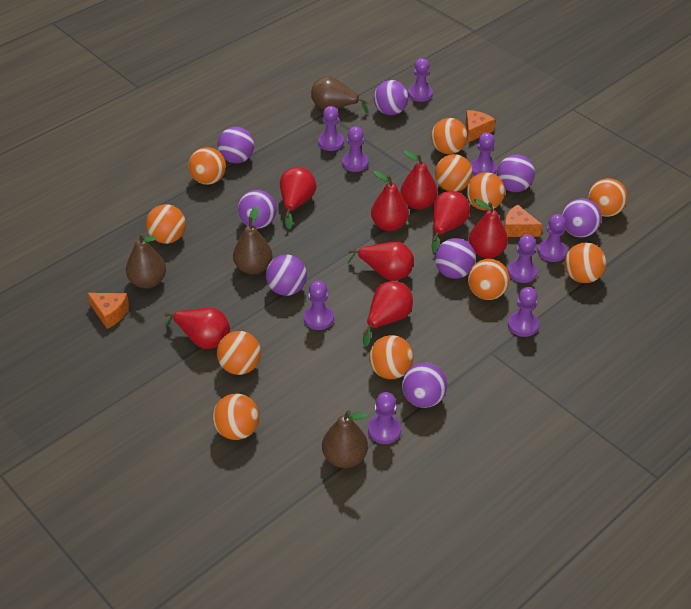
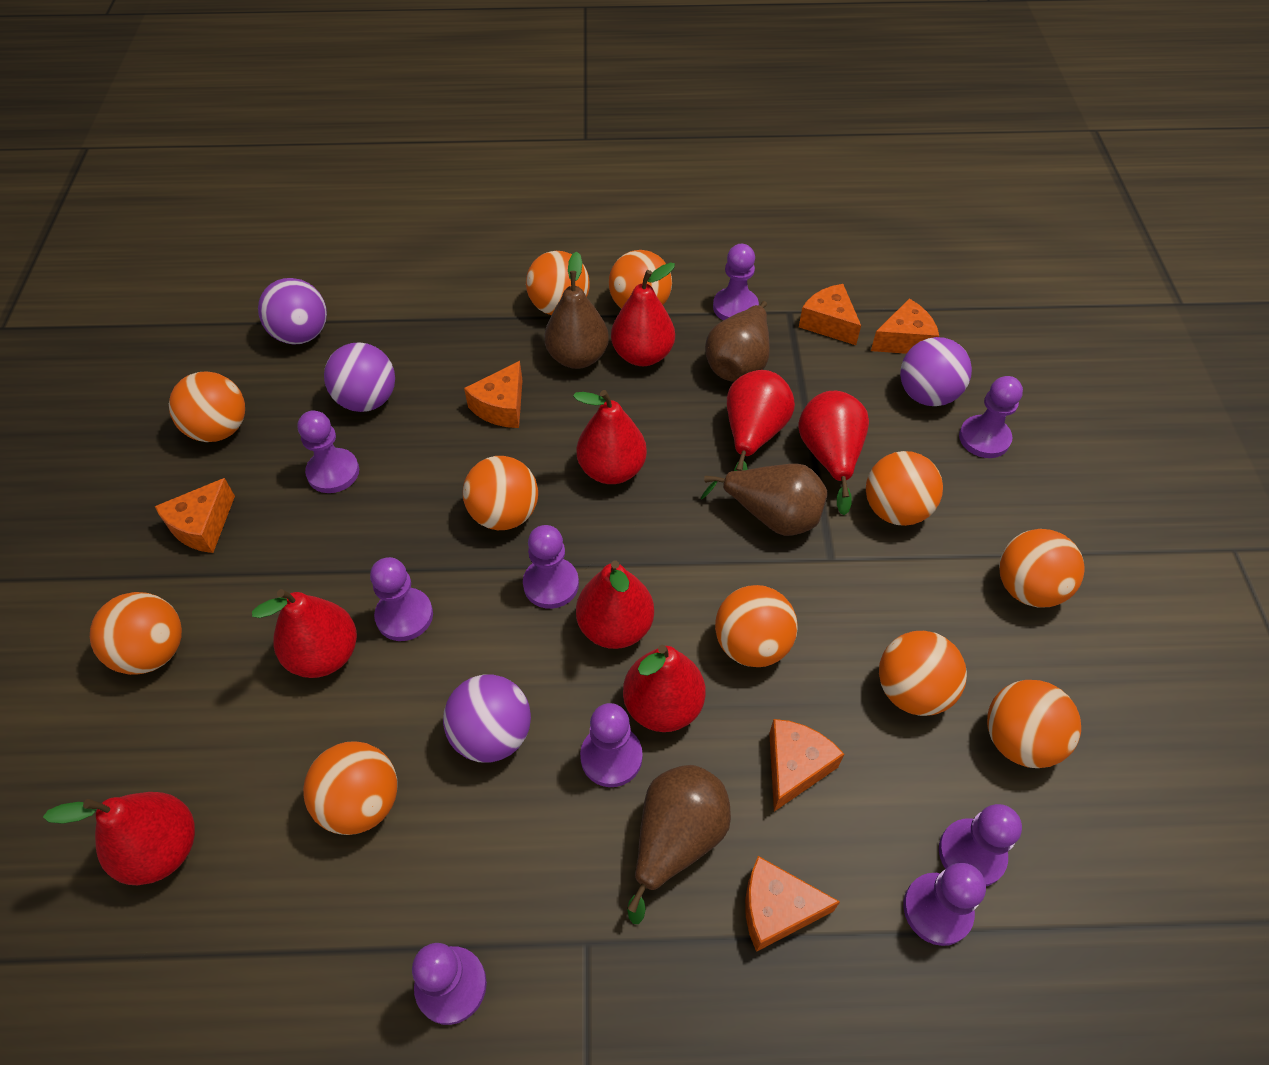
orange cheese: [87,293,129,329] [466,110,495,143] [504,204,543,237] = 3 -> [155,478,235,553] [464,361,522,428] [745,856,840,952] [769,719,844,812] [799,284,861,345] [871,299,939,354] = 6
purple ball: [218,127,254,164] [238,190,277,229] [266,255,307,296] [374,80,409,115] [402,363,447,408] [435,238,476,279] [497,154,535,192] [562,198,602,238] = 8 -> [258,278,327,345] [324,342,395,412] [443,674,531,763] [900,337,972,406] = 4

